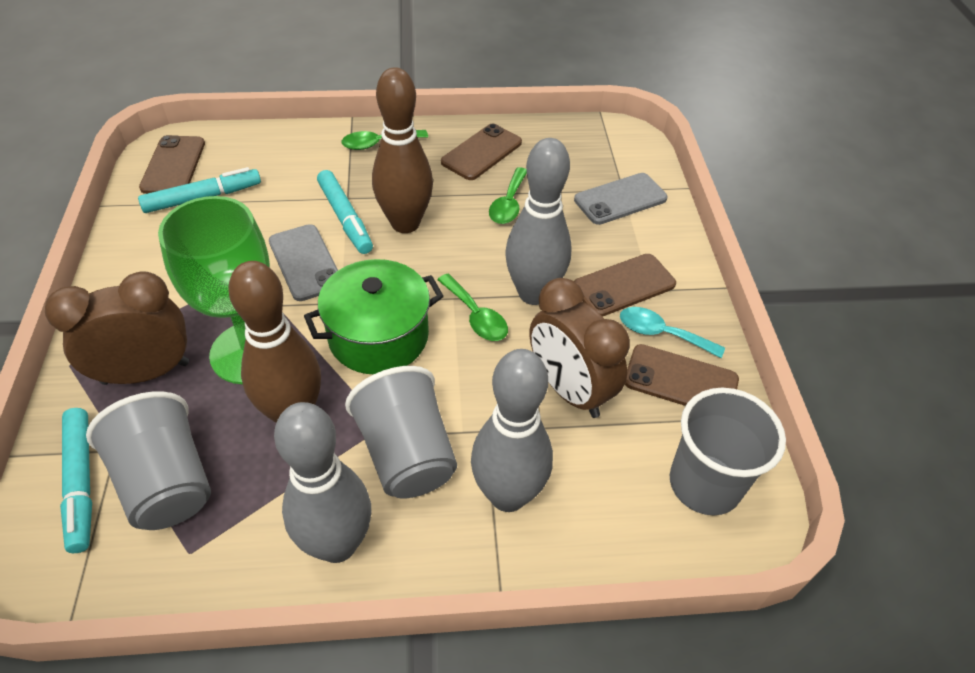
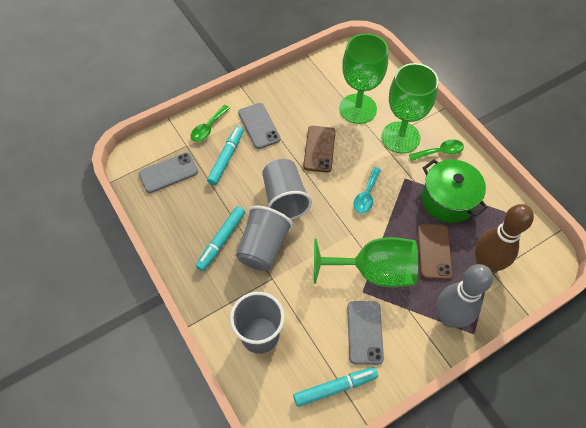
brown bowling pin: [228,261,321,423] [372,67,433,233] = 2 -> [475,204,534,272] = 1
brown clock: [45,271,189,385] [530,278,630,418] = 2 -> none = 0
brown phone: [139,135,205,194] [441,124,522,180] [574,254,676,317] [625,344,739,406] = 4 -> [303,126,336,173] [417,224,453,280] = 2
green goblet: [158,196,270,384] = 1 -> [314,237,418,287] [340,33,388,124] [382,63,439,154] = 3
green spoon: [342,130,428,150] [437,274,508,341] [489,167,527,224] = 3 -> [191,105,230,142] [409,140,464,161] = 2
grey bowling pin: [274,402,371,563] [471,349,553,512] [505,138,572,305] = 3 -> [437,264,493,328] = 1
grey phone: [269,224,338,301] [574,173,668,225] = 2 -> [139,152,198,193] [238,103,281,149] [347,301,384,365] = 3

